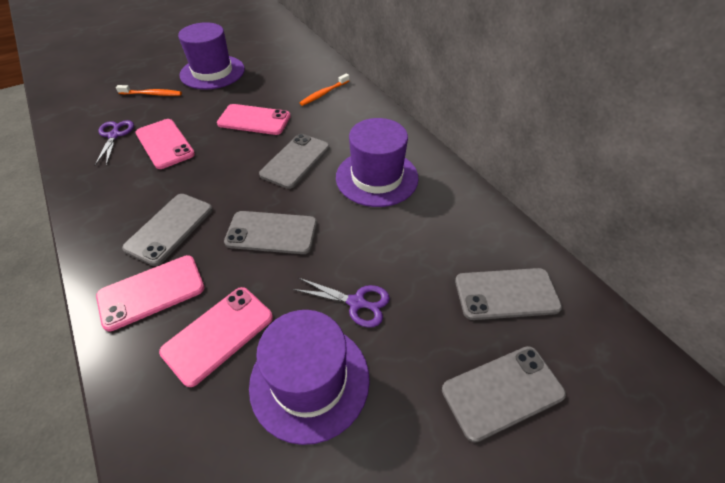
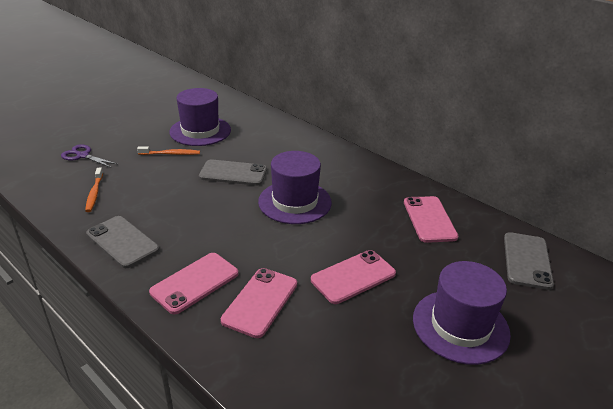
grey phone: [122,194,213,266] [224,211,317,254] [259,134,330,189] [442,346,566,443] [455,268,562,320] = 5 -> [86,216,159,268] [199,159,267,186] [504,232,554,290] = 3
purple scissors: [94,120,134,166] [293,278,390,328] = 2 -> [61,144,117,168] = 1

